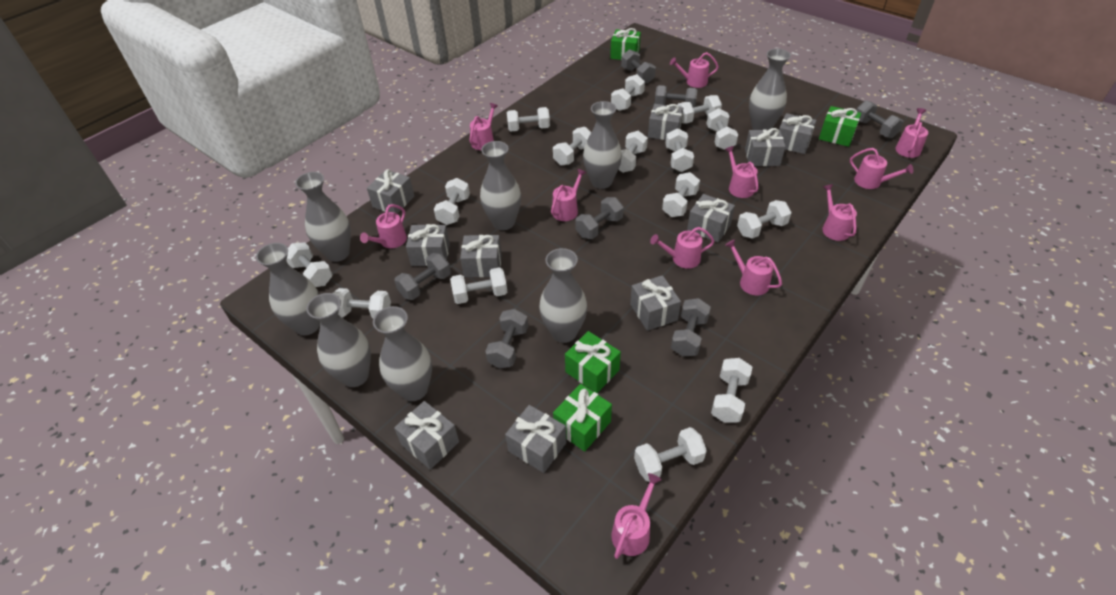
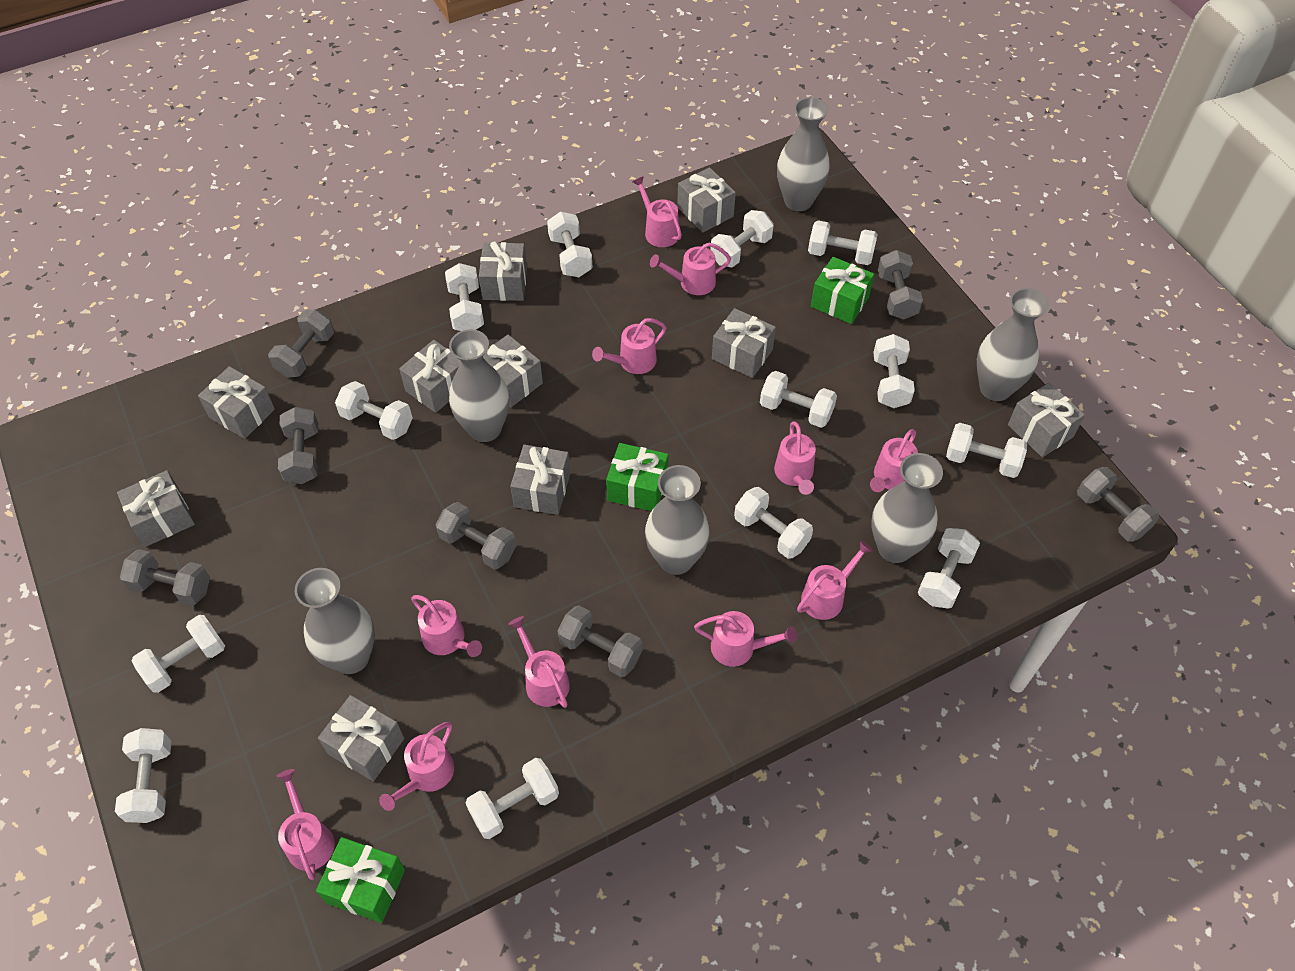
green gift: [553,384,612,452] [565,331,621,393] [610,28,641,60] [819,106,861,147] = 4 -> [316,837,405,923] [606,443,668,511] [811,257,874,324] = 3
grey vase: [256,243,320,335] [295,172,351,262] [306,293,371,387] [373,306,432,401] [480,141,521,230] [539,248,587,343] [583,101,622,189] [749,49,791,130] = 8 -> [295,568,375,674] [449,329,510,442] [645,465,710,575] [777,97,830,211] [871,453,943,563] [977,288,1049,401] = 6
white dumbbell: [286,242,333,287] [333,288,391,318] [434,178,470,225] [450,267,507,304] [507,107,550,132] [553,127,591,166] [611,74,645,111] [618,131,648,173] [634,427,707,482] [662,172,700,217] [665,128,694,172] [678,95,722,124] [707,108,738,150] [711,358,752,423] [737,200,792,239] = 15 -> [115,728,172,823] [132,615,225,693] [335,381,413,440] [445,263,484,331] [466,758,559,839] [547,212,593,277] [710,210,774,268] [734,487,813,559] [760,371,837,428] [808,221,878,265] [873,334,915,408] [918,528,980,609] [946,423,1027,478] = 13

